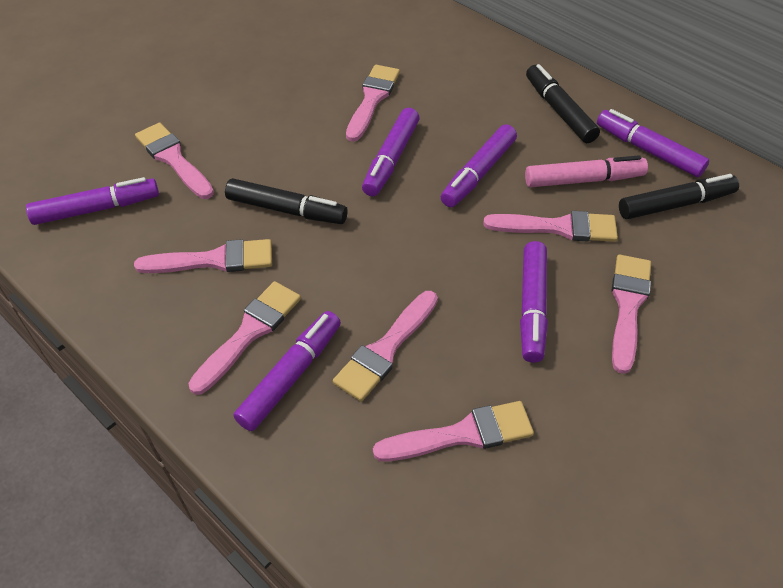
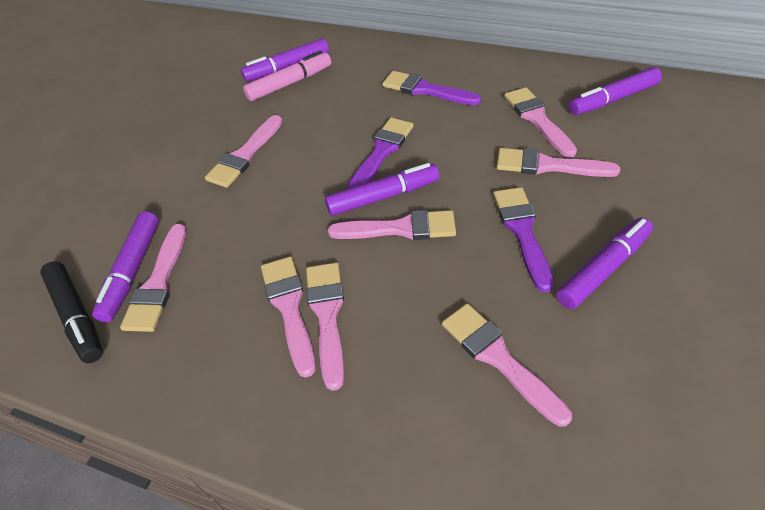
black marker: [225,178,348,224] [526,64,600,143] [619,174,739,219] = 3 -> [40,261,103,363] = 1
purple brush: none = 0 -> [347,117,414,189] [382,71,481,105] [493,187,554,292] = 3
purple marker: [26,177,159,225] [233,311,341,431] [362,108,420,196] [441,124,517,207] [520,241,548,363] [597,109,709,177] = 6 -> [92,211,159,322] [241,38,329,82] [325,163,439,216] [556,218,653,309] [569,67,662,115] = 5

